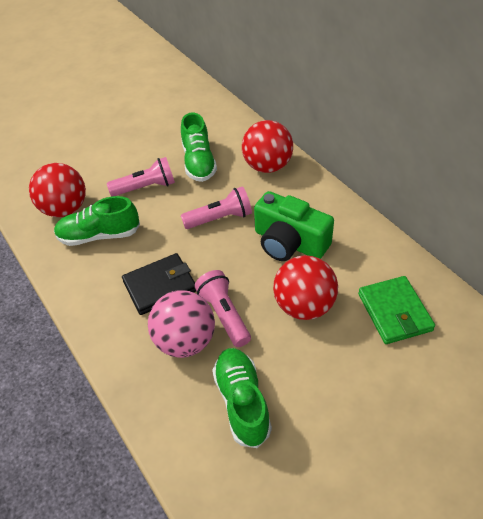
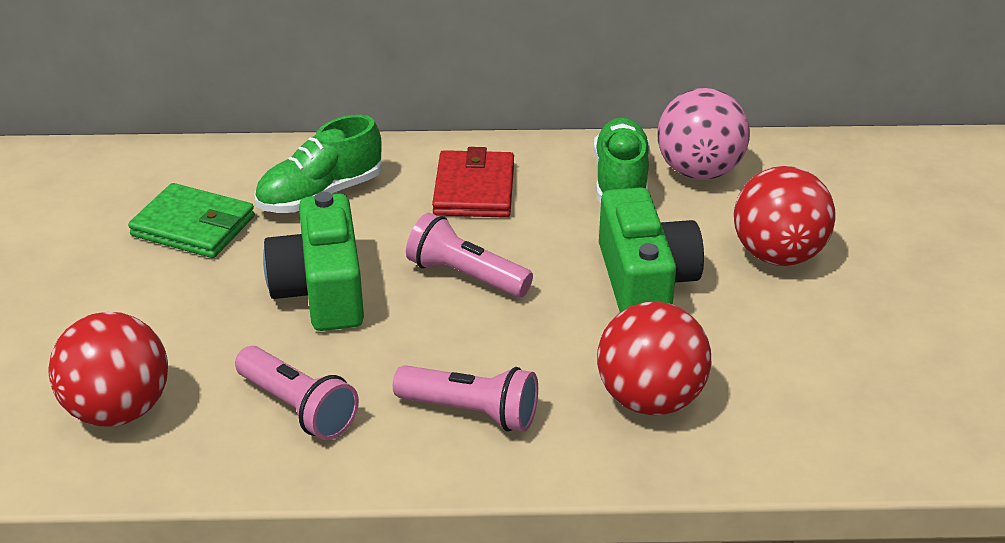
black wallet: [122,253,196,315] = 1 -> none = 0
green camera: [254,191,334,261] = 1 -> [263,192,364,331] [599,187,704,312] = 2
green shoe: [54,196,140,246] [181,113,217,182] [212,348,272,448] = 3 -> [255,115,382,213] [594,118,650,202] = 2
red wallet: none = 0 -> [432,147,514,218] = 1

